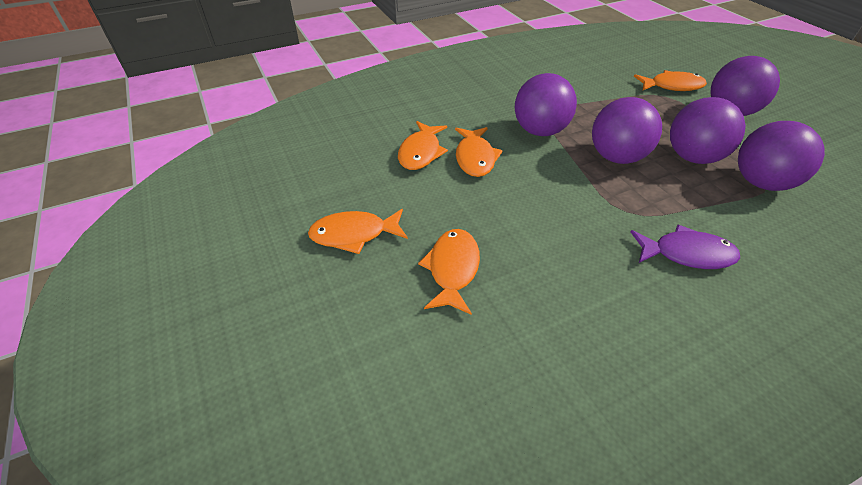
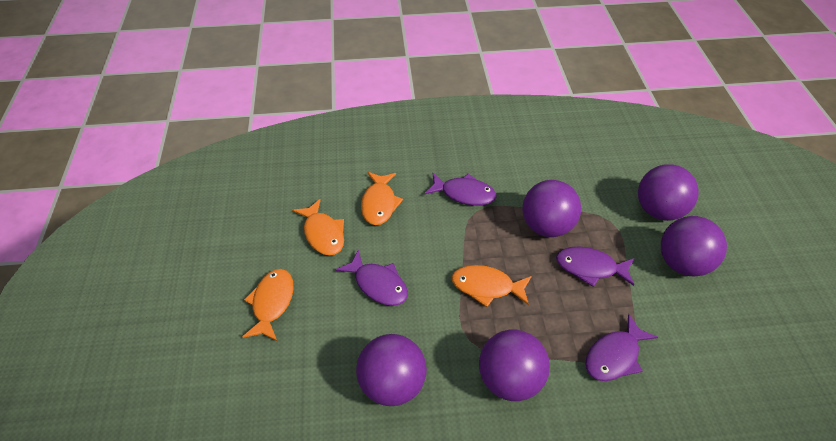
orange fish: [308,209,408,254] [398,121,448,170] [418,229,480,315] [455,127,503,177] [634,70,707,91] = 5 -> [242,269,294,341] [292,199,344,256] [361,172,403,225] [452,265,532,307] = 4
purple fish: [630,225,740,269] = 1 -> [336,250,408,306] [424,173,497,206] [556,246,634,287] [585,314,658,381] = 4

